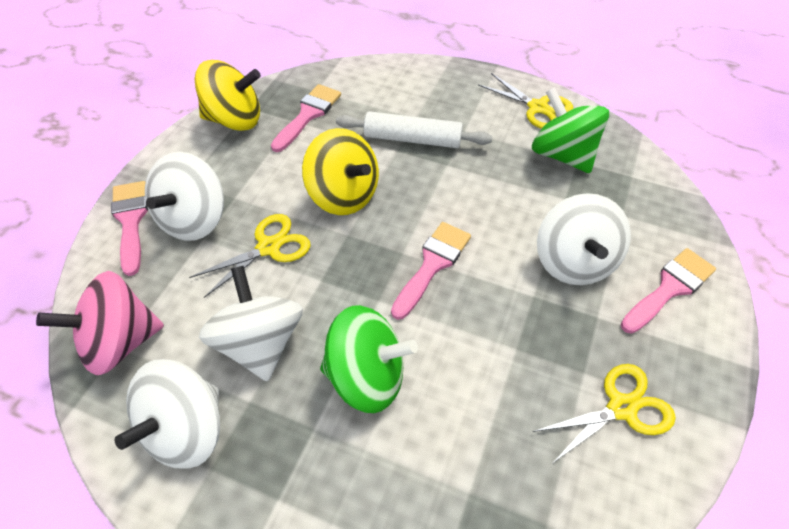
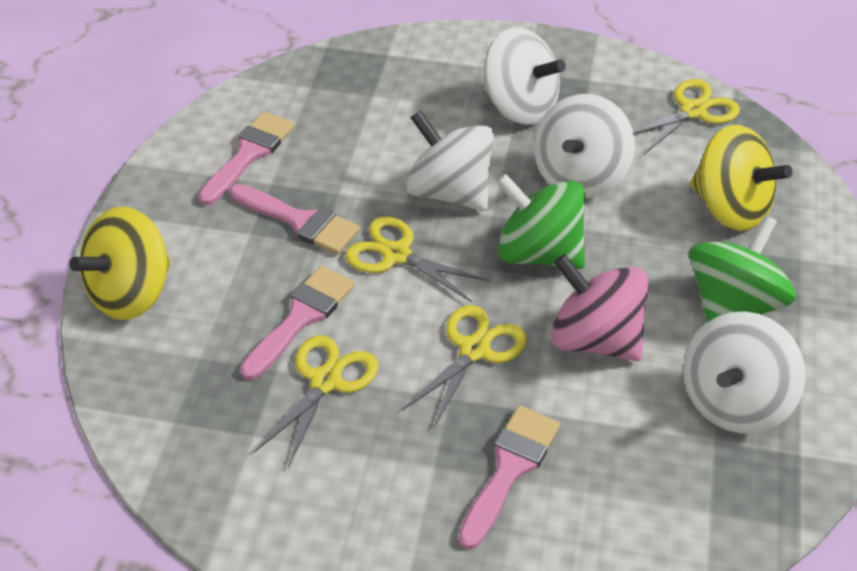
white rolling pin: [336,111,493,148] = 1 -> none = 0
yellow scissors: [189,214,311,298] [478,73,573,129] [533,364,676,463] = 3 -> [254,335,378,468] [345,216,490,302] [401,305,527,429] [633,79,740,155] = 4

